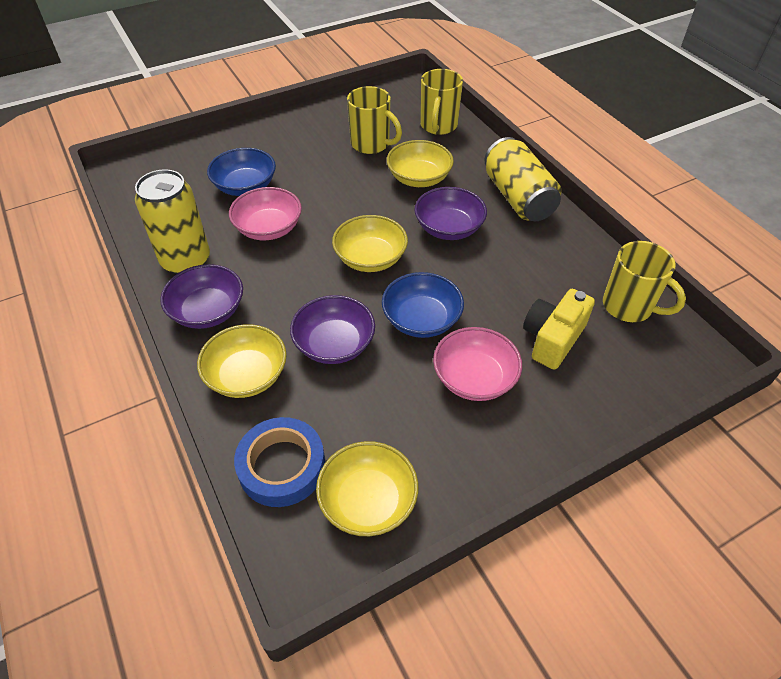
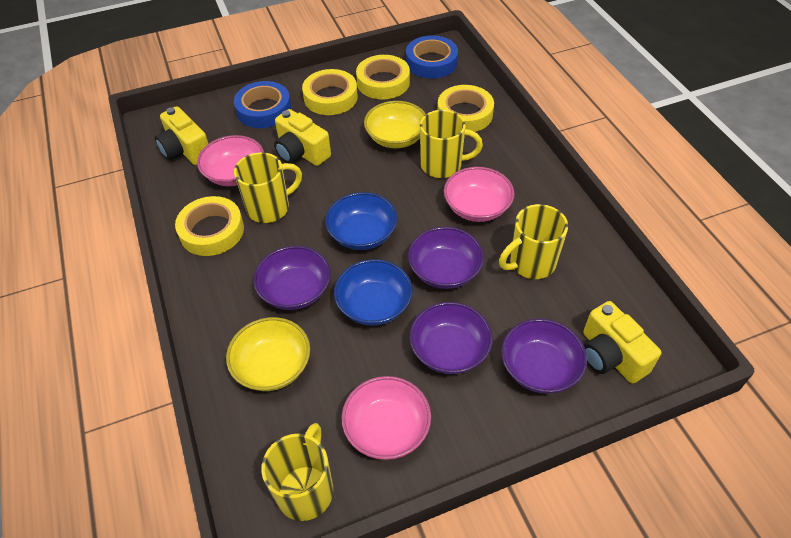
blue tape: [234,417,325,507] = 1 -> [234,81,291,128] [406,35,458,79] = 2
pink bowl: [229,187,302,240] [433,327,522,401] = 2 -> [197,135,264,186] [341,376,431,460] [444,167,514,222] = 3
purple bowl: [160,264,243,329] [290,295,375,364] [414,187,487,240] = 3 -> [253,246,331,310] [408,227,484,289] [409,302,493,374] [501,319,587,394] = 4
yellow bowl: [197,324,287,398] [316,441,418,536] [332,215,408,272] [387,140,454,187] = 4 -> [226,317,310,391] [364,101,426,148] = 2
yellow camera: [523,289,595,370] = 1 -> [155,106,208,165] [274,109,331,166] [583,301,662,383] = 3
yellow can: [135,169,210,274] [485,137,561,221] = 2 -> none = 0
yellow mug: [347,86,402,154] [420,69,463,135] [603,241,686,322] = 3 -> [234,152,302,223] [261,423,333,521] [420,110,483,178] [499,204,568,279] = 4
yellow tape: none = 0 -> [175,196,244,256] [302,69,358,115] [356,55,410,99] [437,85,494,132] = 4

